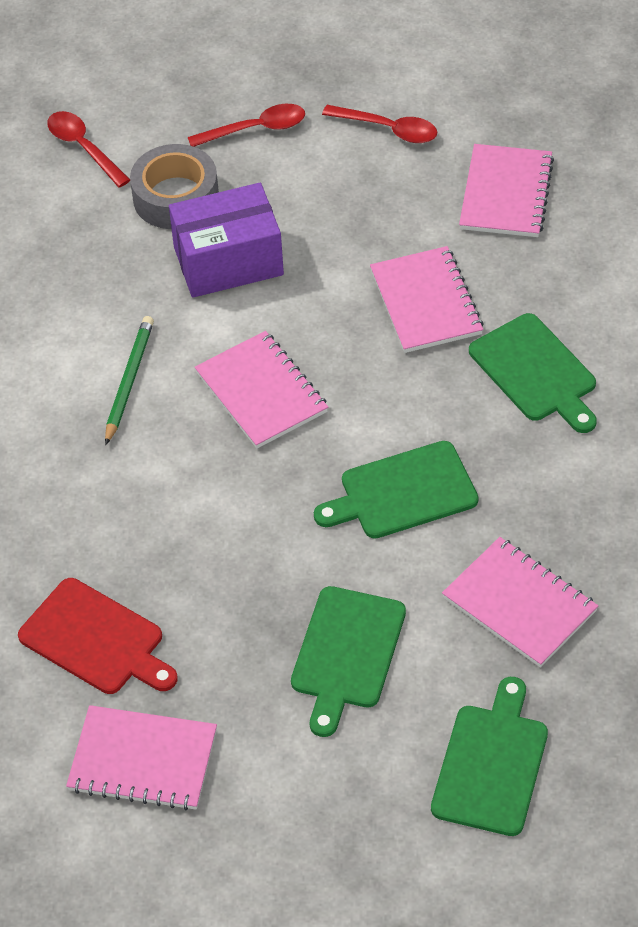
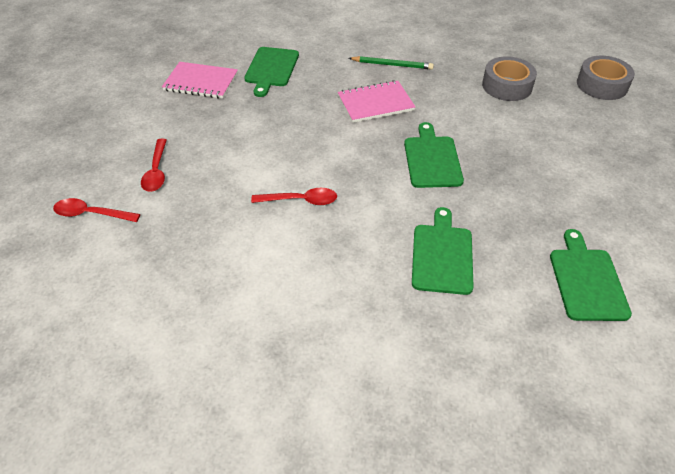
grey tape: [130,144,219,229] = 1 -> [482,56,537,101] [577,56,635,100] = 2
pink notebook: [66,705,217,810] [195,331,328,449] [370,246,484,353] [442,537,598,667] [459,144,554,237] = 5 -> [162,62,238,99] [338,80,415,123] = 2
purple box: [169,183,284,298] = 1 -> none = 0
red cutting board: [18,578,178,694] = 1 -> none = 0

